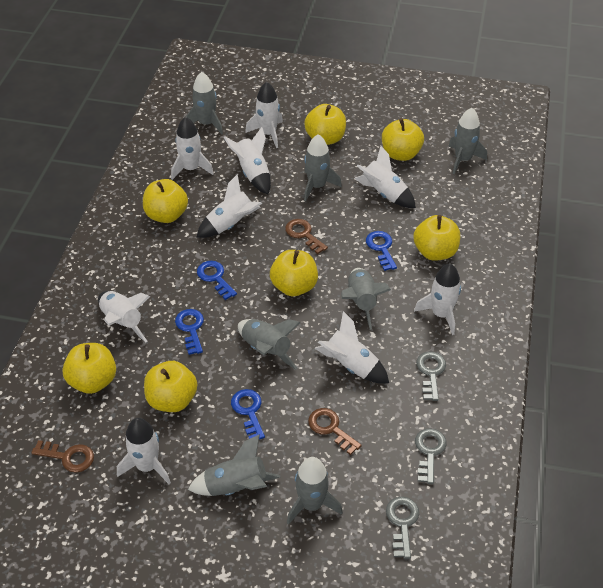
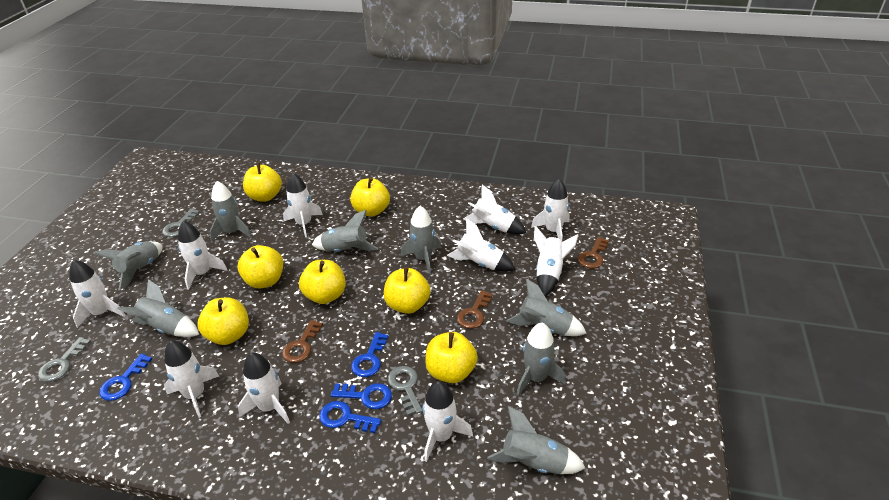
grey rocket: [186,72,223,135] [188,434,280,496] [238,319,301,370] [287,457,343,525] [304,134,342,201] [341,268,391,330] [448,108,487,174] = 7 -> [94,241,163,290] [117,279,199,337] [209,181,252,242] [312,210,378,252] [401,206,441,274] [487,406,585,474] [506,278,587,336] [517,323,566,396] = 8
white rocket: [98,291,150,342] [117,418,171,484] [171,117,214,180] [197,174,262,238] [224,127,271,194] [245,82,283,148] [314,311,389,384] [354,146,416,208] [414,263,461,335] = 9 -> [69,260,126,328] [164,340,219,418] [178,221,228,290] [238,352,290,424] [283,173,323,238] [422,381,473,462] [447,218,515,272] [463,185,526,235] [531,179,570,240] [534,226,579,296] = 10

